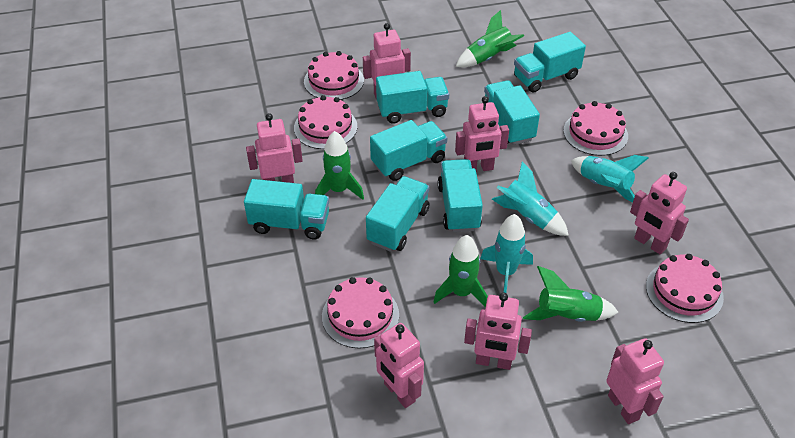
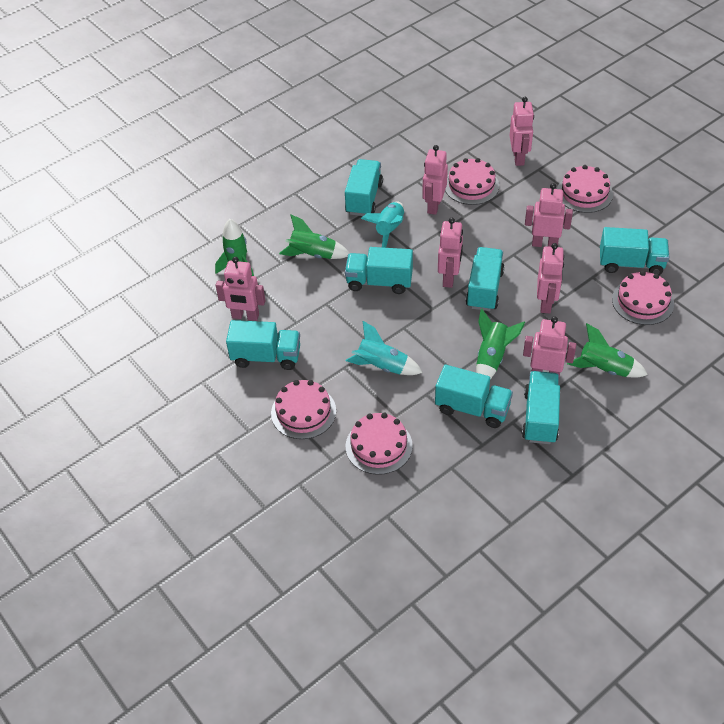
turquoise rocket: [480,214,533,293] [492,161,569,236] [571,155,649,202] = 3 -> [346,321,423,375] [361,202,404,248] = 2

